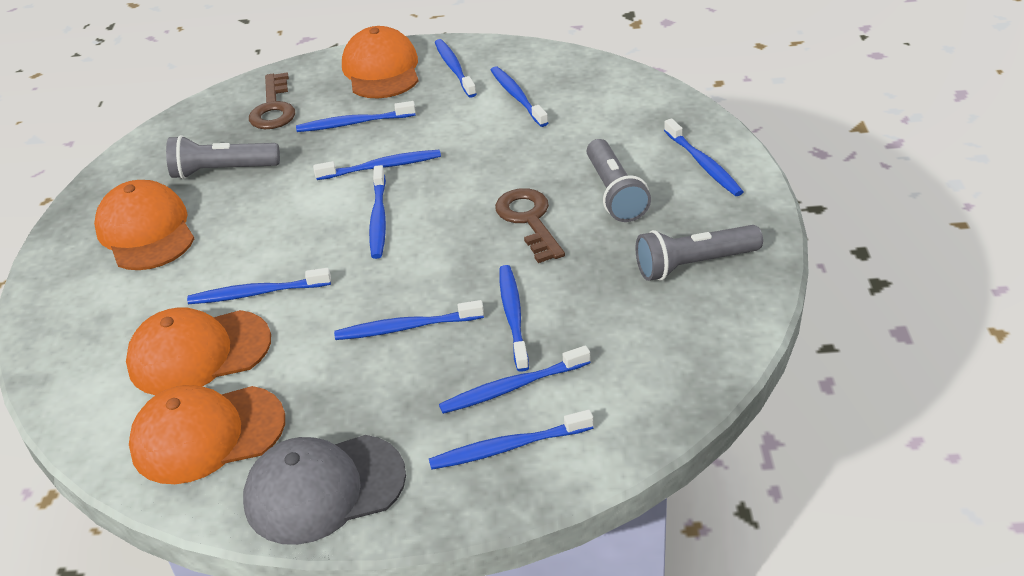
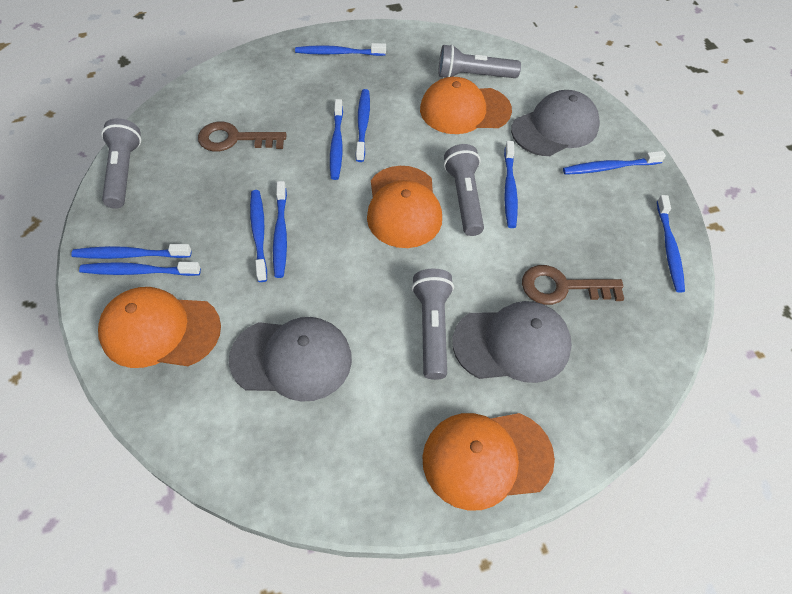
blue toothbrush: [187,268,331,304] [296,101,416,132] [313,150,441,180] [334,300,484,340] [369,165,386,259] [429,410,594,470] [435,39,476,98] [439,345,591,414] [491,66,548,127] [499,265,529,372] [664,118,743,196] = 11 -> [71,244,192,259] [79,262,201,276] [250,190,267,282] [273,181,287,278] [295,43,386,56] [330,99,343,180] [356,89,370,162] [504,141,518,228] [563,151,666,175] [657,195,685,293] = 10
grey cap: [243,435,406,545] = 1 -> [229,317,352,402] [452,301,572,383] [511,90,600,156] = 3
grey flashlight: [166,135,280,179] [587,139,651,222] [635,225,763,281] = 3 -> [101,118,141,209] [411,269,454,380] [439,44,521,78] [444,144,484,236] = 4

